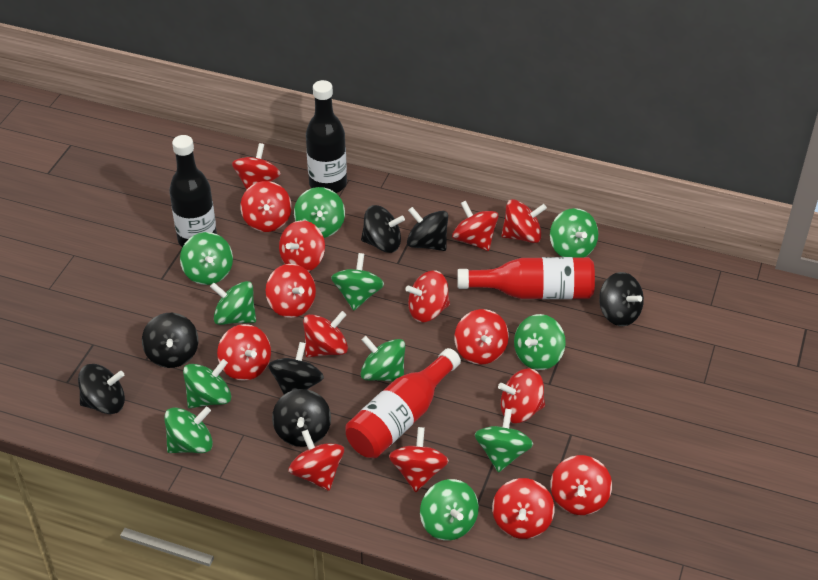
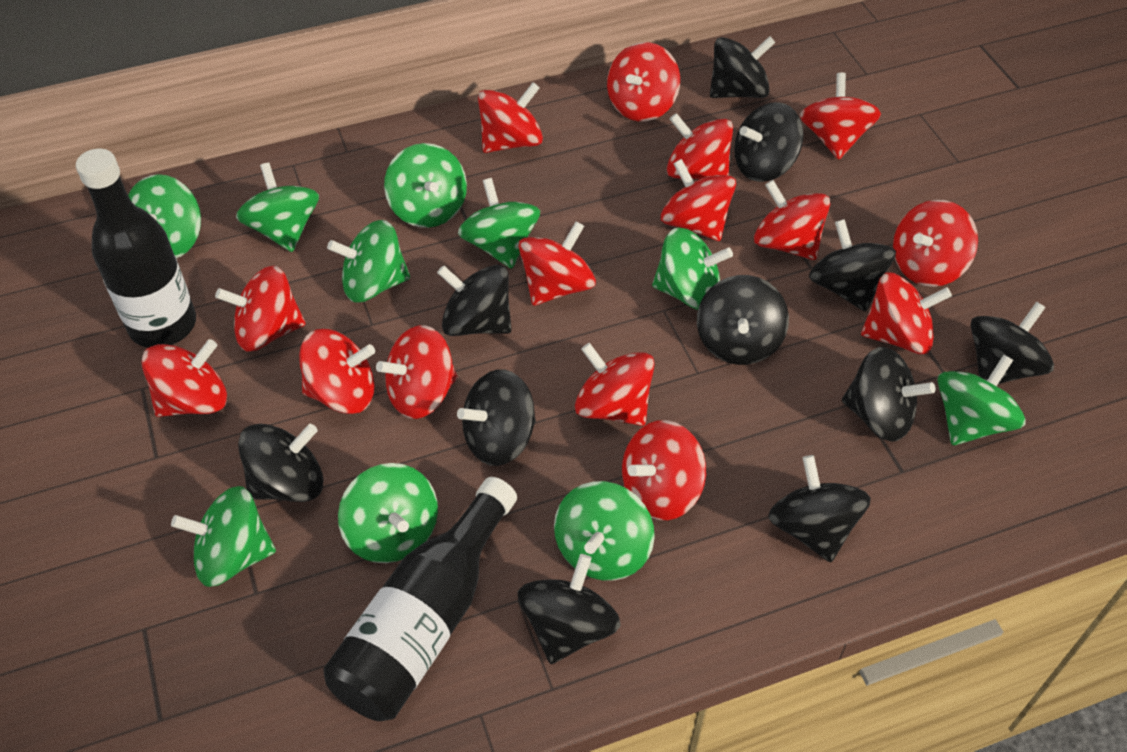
black spinning top: [78,364,125,414] [142,313,198,368] [268,342,324,395] [272,389,331,447] [361,205,405,253] [407,207,448,251] [599,272,644,326] = 7 -> [238,424,324,502] [437,265,512,336] [457,369,536,466] [518,554,621,664] [697,275,789,365] [710,36,775,98] [734,102,804,182] [768,455,871,562] [809,219,896,312] [842,347,935,442] [970,302,1054,384] = 11
green spinning top: [164,407,213,453] [180,232,233,285] [183,359,231,408] [210,281,256,325] [294,187,345,238] [331,253,384,311] [361,336,405,382] [420,479,479,541] [475,408,533,473] [514,314,566,370] [550,208,598,257] = 11 -> [128,174,201,258] [171,486,276,587] [236,162,319,252] [327,220,410,303] [338,463,438,563] [384,143,467,228] [458,178,540,269] [554,481,655,581] [652,227,733,310] [937,355,1026,445] = 10
red bottle: [345,348,461,458] [457,257,595,299] = 2 -> none = 0

